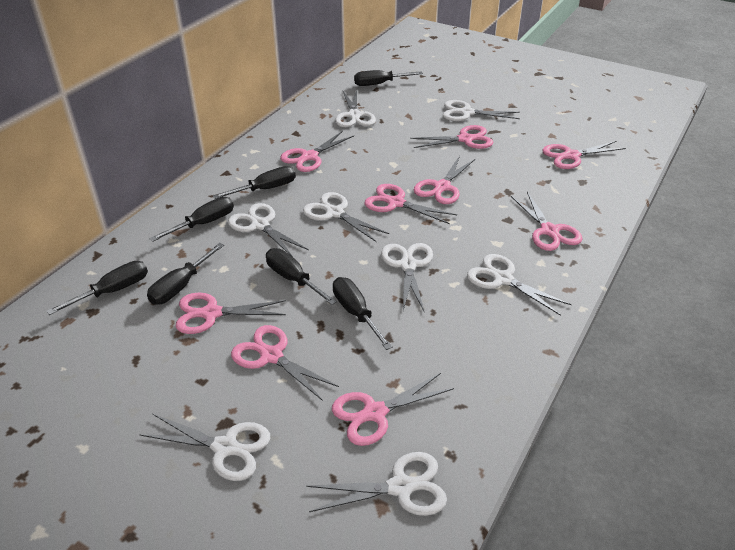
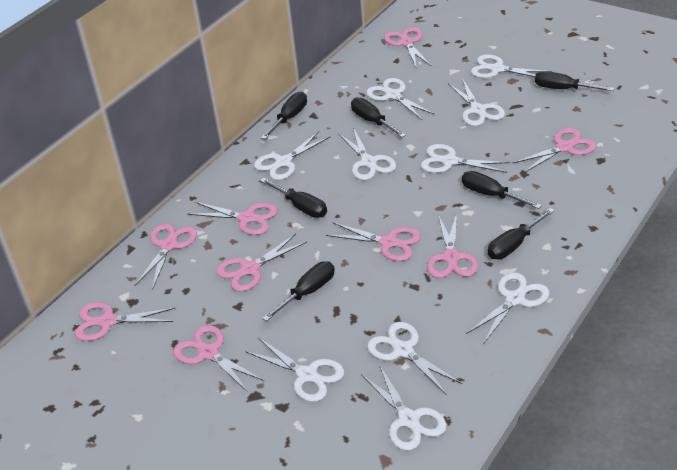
white scissors: [139,414,270,481] [228,203,309,257] [303,192,389,242] [306,452,447,516] [335,90,376,127] [381,243,433,313] [443,100,520,121] [467,254,572,316] = 8 -> [245,337,344,402] [254,131,331,180] [338,128,396,180] [361,364,447,451] [366,78,435,120] [367,322,462,395] [421,144,510,173] [448,78,505,126] [466,272,550,344] [471,54,552,78] = 10

